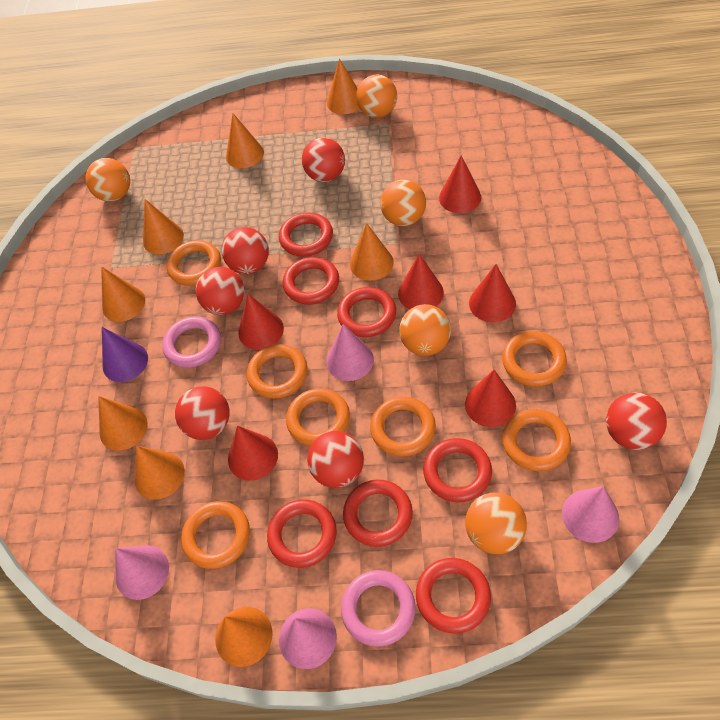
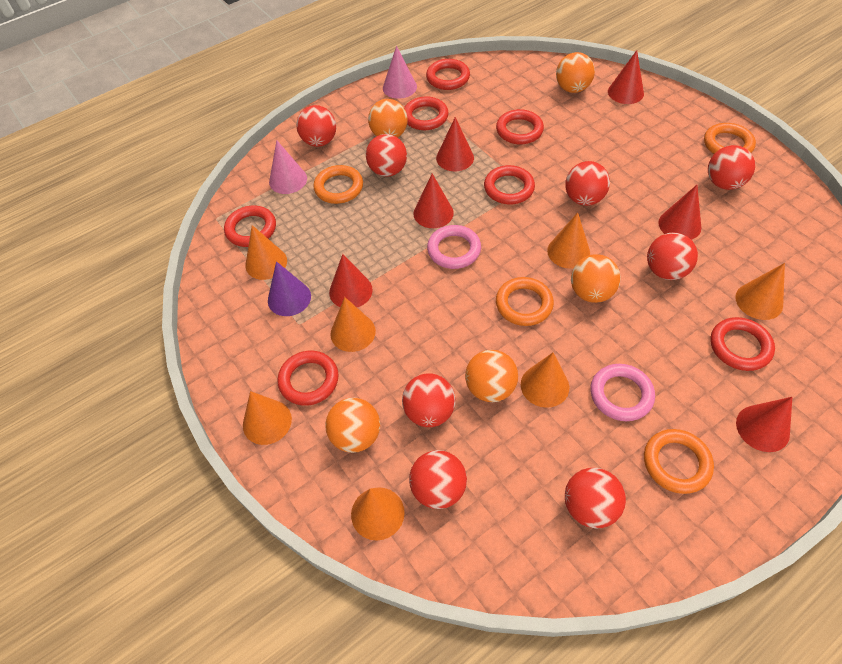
orange cone: [98,396,148,451] [101,267,145,322] [135,445,185,500] [143,199,184,254] [215,607,273,667] [226,113,264,168] [327,59,360,114] [350,223,394,281] = 8 -> [243,391,292,445] [246,225,287,280] [330,297,376,352] [351,487,405,541] [521,352,569,408] [547,213,590,269] [735,263,785,320] = 7
orange ring: [166,240,221,286] [181,501,250,569] [247,344,307,399] [286,388,350,446] [370,397,436,457] [502,331,567,387] [502,409,571,471] = 7 -> [313,165,363,204] [496,277,554,326] [644,429,714,494] [704,123,756,154] = 4
pink cone: [115,545,169,600] [279,608,337,669] [327,324,374,381] [562,486,619,543] = 4 -> [269,140,307,194] [383,46,417,99] = 2
red ball: [175,386,230,440] [196,267,245,315] [222,227,269,274] [302,137,345,182] [307,431,364,488] [606,393,667,450] = 6 -> [296,105,336,147] [366,134,407,177] [402,373,456,427] [409,450,467,509] [565,161,610,206] [565,468,626,528] [647,233,698,280] [708,145,755,190] = 8

